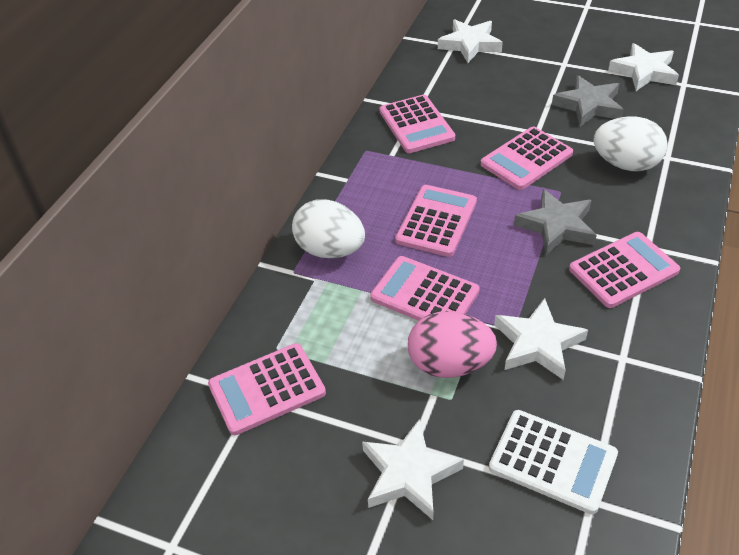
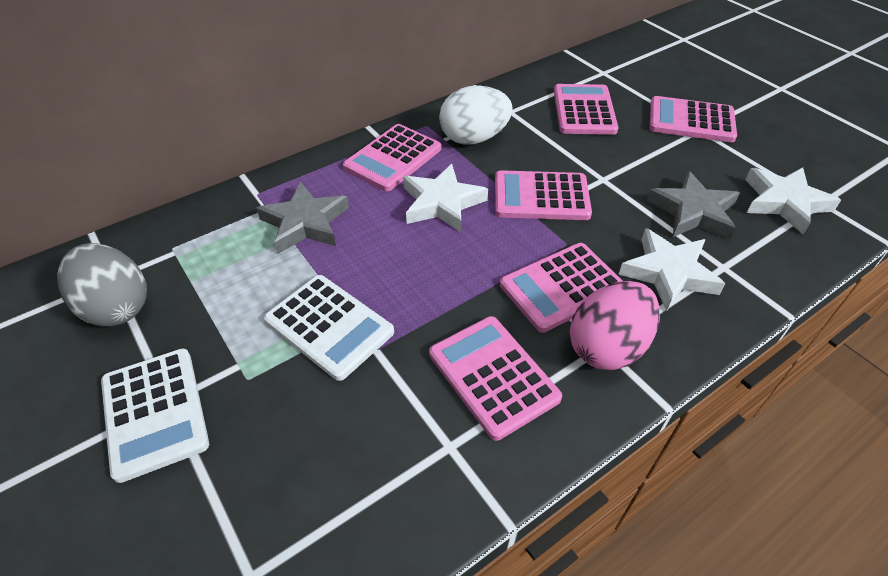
grey egg: none = 0 -> [57,243,147,327] = 1
white calculator: [489,410,618,514] = 1 -> [101,348,209,483] [264,275,394,381] = 2
white egg: [292,199,365,258] [593,116,668,171] = 2 -> [439,86,513,145] = 1
white star: [362,419,464,520] [438,19,503,63] [494,298,588,380] [608,43,679,91] = 4 -> [403,164,488,232] [618,228,726,311] [745,167,841,234] = 3

